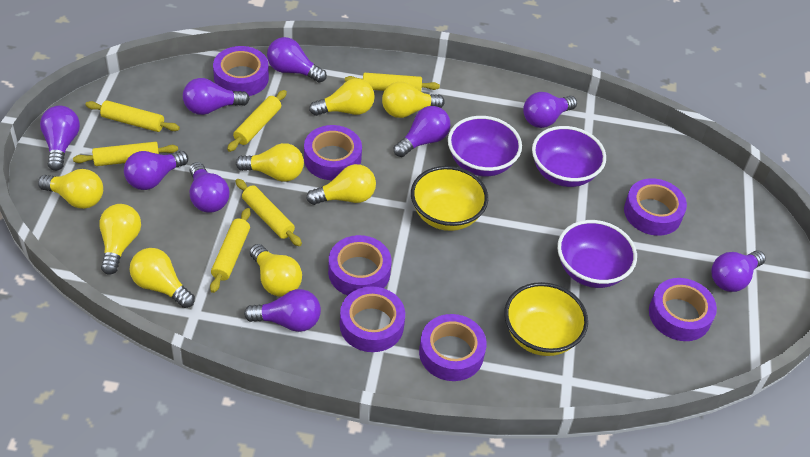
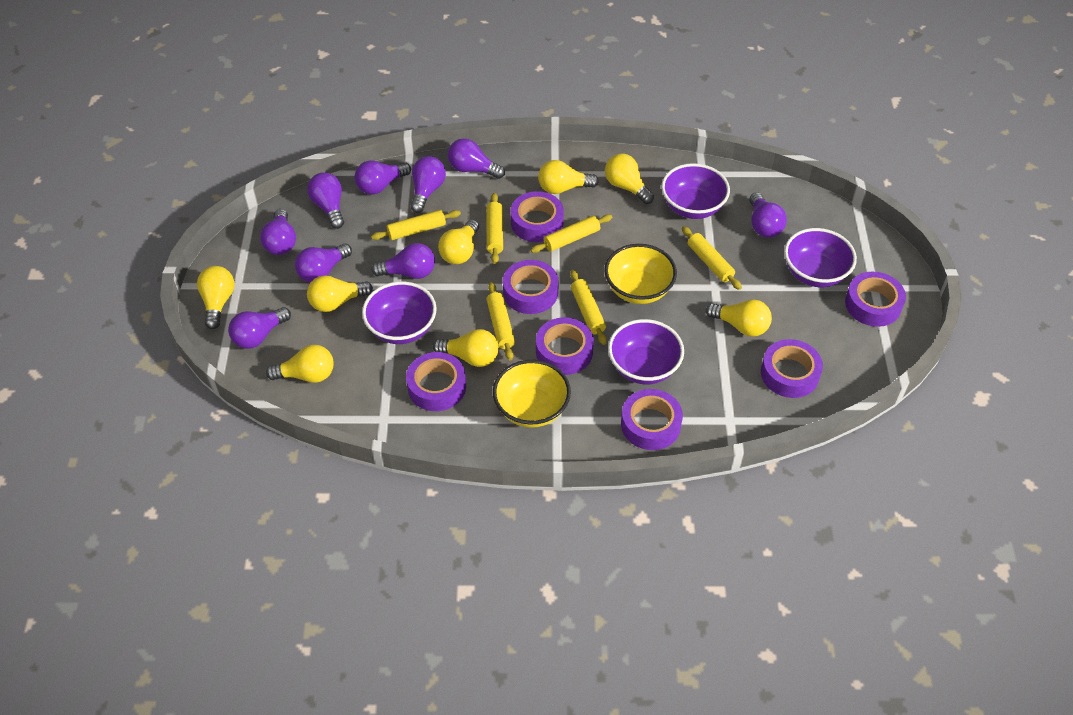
purple bowl: [448,116,522,176] [532,126,606,187] [557,220,637,288] = 3 -> [362,281,437,344] [608,319,684,384] [661,163,730,219] [784,228,857,287] = 4

